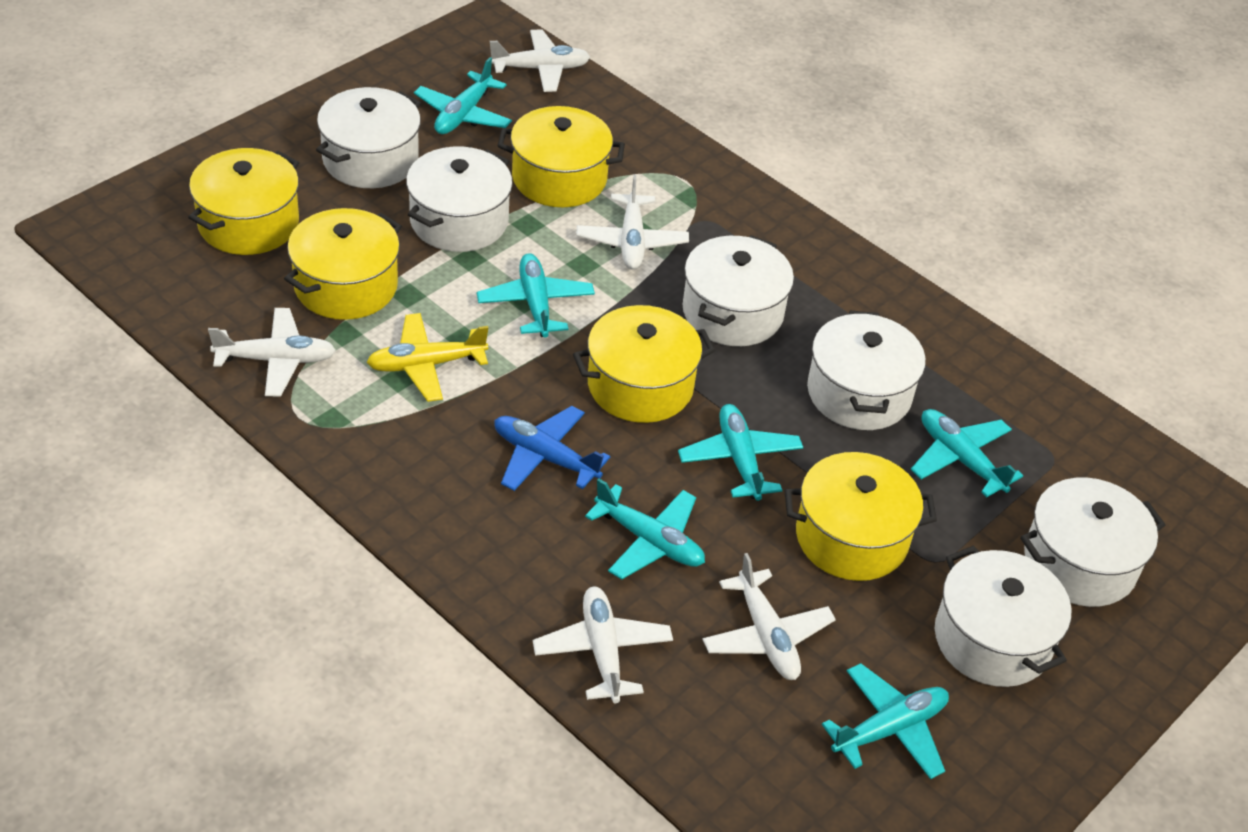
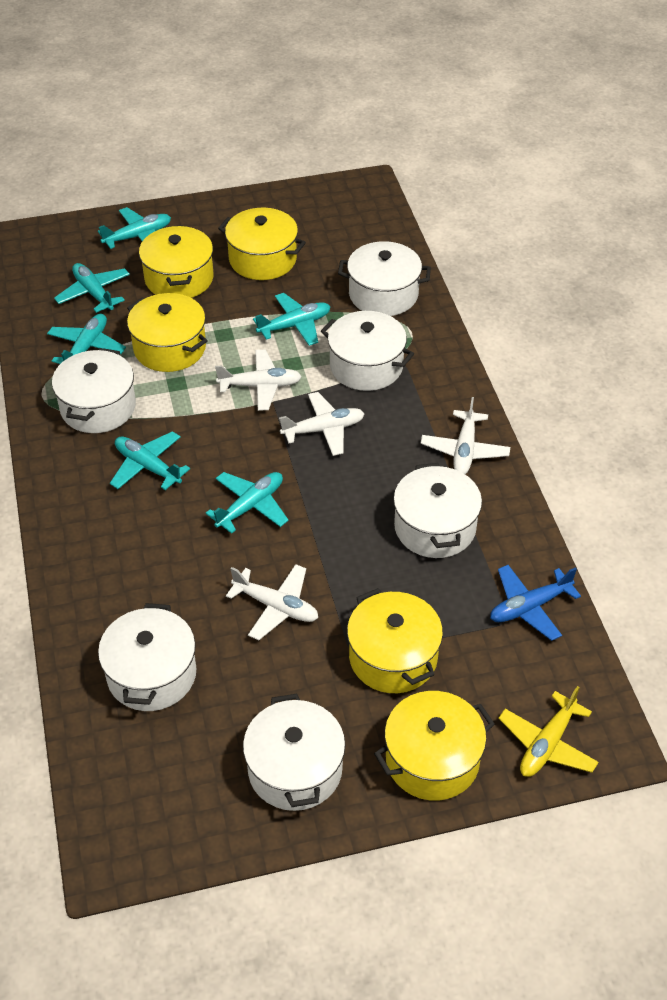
white plane: [208,308,336,396] [490,29,590,92] [533,587,673,703] [576,174,689,270] [702,553,836,680] = 5 -> [215,350,302,411] [226,564,318,640] [279,392,365,456] [421,397,510,474] = 4

